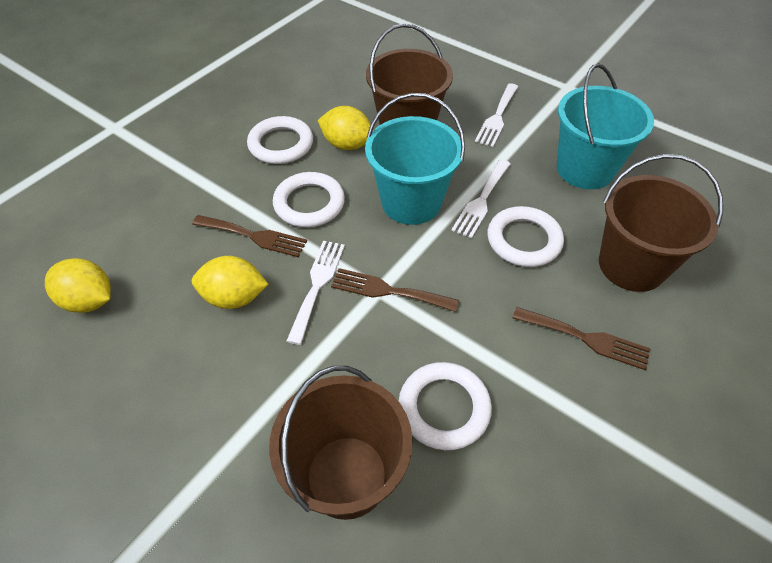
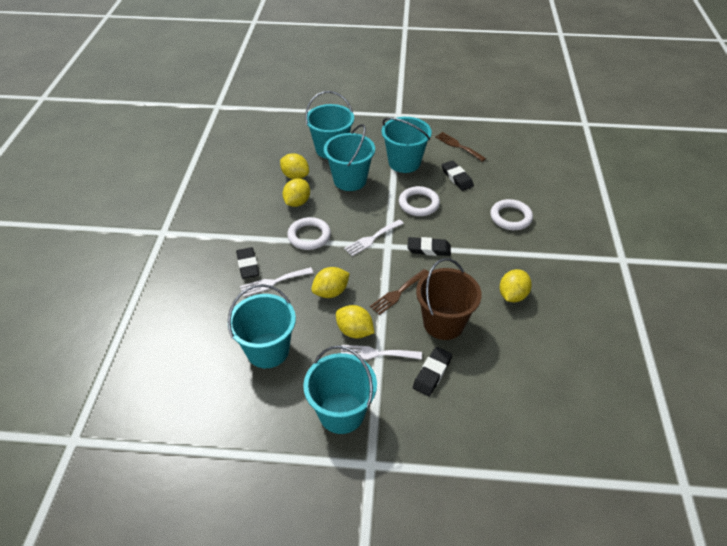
black eraser: none = 0 -> [236,247,259,279] [407,237,451,256] [413,347,452,396] [442,160,474,191] = 4
brown bucket: [269,366,413,520] [366,23,453,125] [599,154,723,292] = 3 -> [416,258,482,340] = 1
brown fork: [192,215,307,257] [331,268,459,312] [513,307,650,371] = 3 -> [370,269,428,315] [435,132,486,162] = 2
turquoise bucket: [365,93,465,225] [557,63,654,189] = 2 -> [228,284,296,368] [303,345,377,434] [305,91,354,159] [324,124,375,191] [382,117,432,173] = 5
white ring: [247,116,313,164] [273,172,345,227] [399,362,492,450] [488,206,564,267] = 4 -> [287,217,331,250] [399,186,440,216] [490,199,533,230] = 3
yellow lemon: [45,258,111,313] [192,256,268,309] [318,106,371,150] = 3 -> [280,153,309,179] [283,178,310,207] [311,267,350,298] [336,305,374,339] [500,269,532,302] = 5

